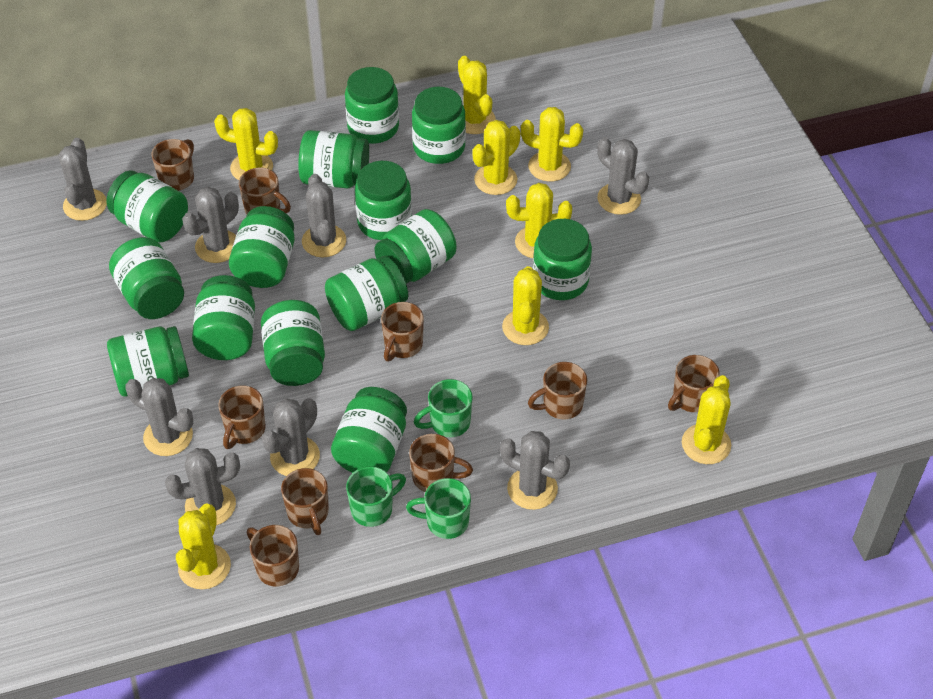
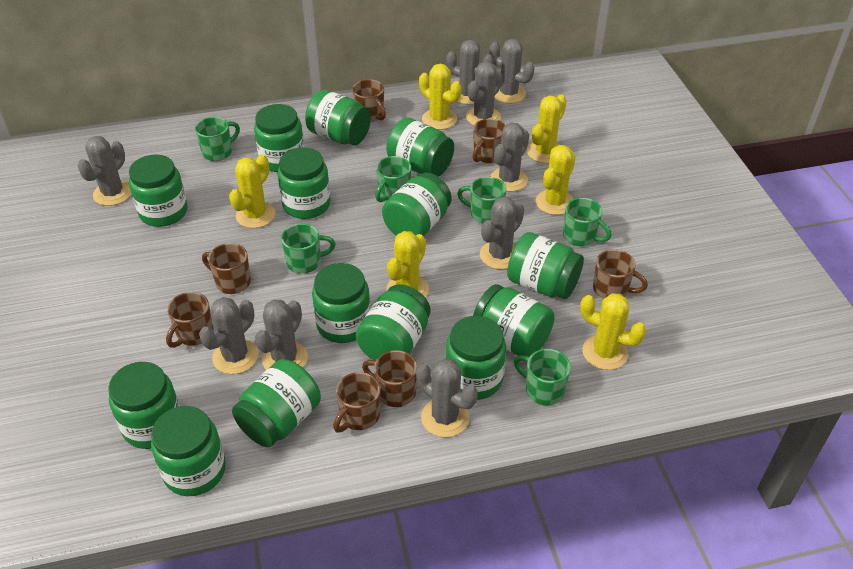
brown mug: [151,139,194,191] [218,385,266,449] [239,168,291,214] [247,525,299,586] [281,468,329,535] [381,302,424,361] [409,434,473,492] [528,362,587,419] [668,355,720,412] = 9 -> [166,292,214,348] [202,243,251,294] [333,372,380,433] [352,79,386,122] [362,350,417,407] [473,119,505,163] [593,249,648,299] = 7
green mug: [346,466,406,527] [406,478,471,539] [413,379,473,437] = 3 -> [195,117,240,161] [281,223,336,274] [375,156,411,202] [457,177,506,224] [514,349,571,406] [563,198,612,246] = 6
grey cactus: [59,138,107,221] [125,378,193,456] [165,448,240,526] [182,187,239,263] [262,398,320,476] [302,174,346,257] [500,431,570,510] [597,137,649,215] = 8 -> [77,136,131,206] [199,297,258,374] [255,299,308,370] [416,358,478,437] [446,40,494,105] [466,62,502,126] [480,196,524,270] [489,39,534,103] [490,122,529,192] = 9
yellow cactus: [176,503,231,590] [214,108,278,180] [458,56,496,134] [472,120,520,195] [502,266,549,345] [506,183,572,258] [521,107,583,182] [682,375,731,464] = 8 -> [229,154,275,228] [386,231,429,298] [419,64,462,130] [527,94,567,163] [536,145,576,215] [580,293,646,370] = 6

